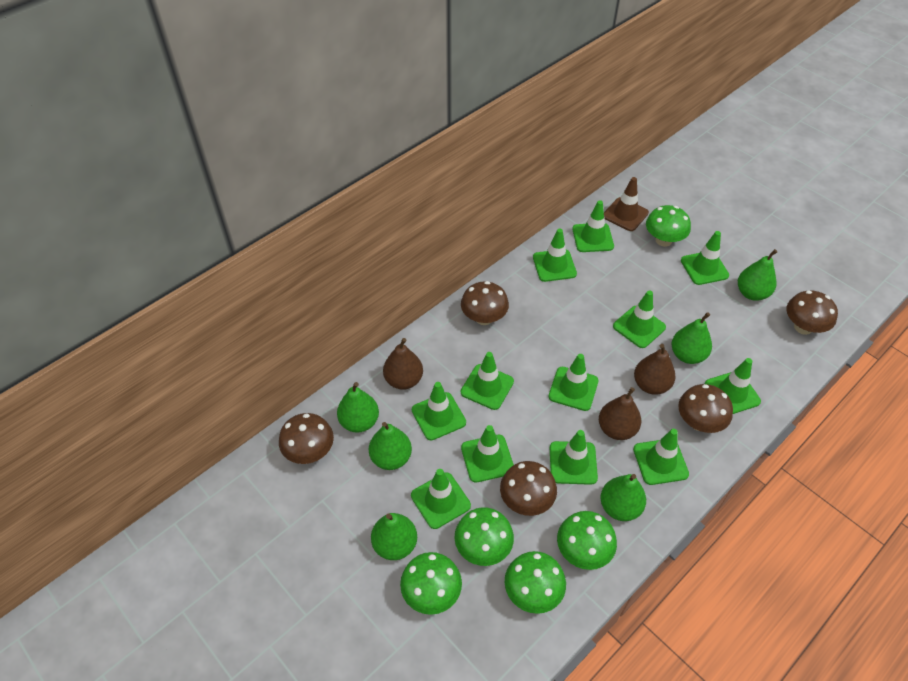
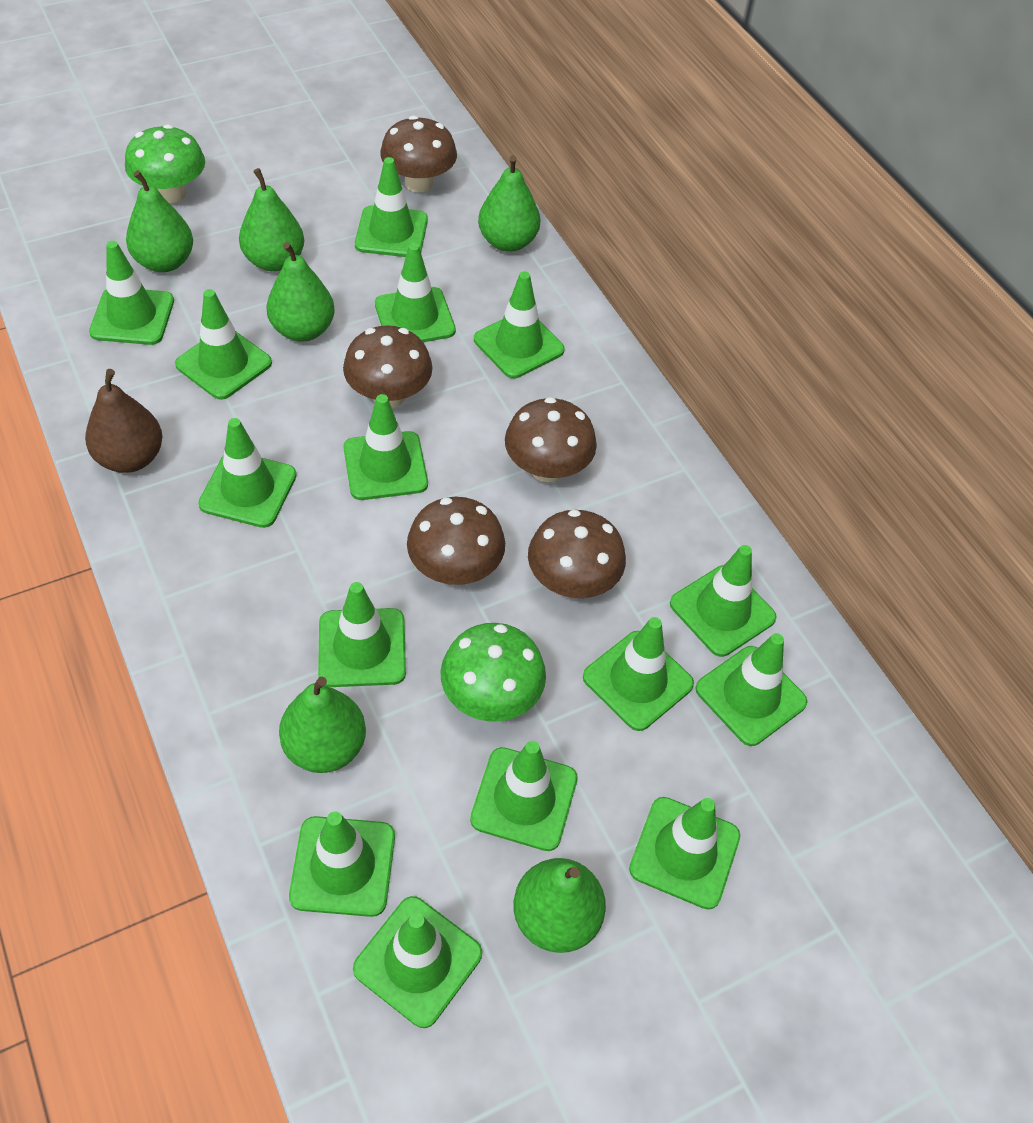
brown pear: [383,338,423,390] [599,387,641,440] [634,344,676,395] = 3 -> [85,369,163,473] = 1
brown traffic cone: [604,177,649,231] = 1 -> none = 0
green mushroom: [400,552,462,615] [455,507,514,566] [505,551,566,614] [557,511,617,570] [646,205,691,247] = 5 -> [125,124,205,203] [440,623,546,722] = 2
green traffic cone: [411,469,471,529] [412,382,466,440] [461,352,514,410] [461,425,514,483] [533,228,577,282] [548,354,599,411] [550,430,598,485] [572,200,614,252] [613,290,666,348] [633,429,689,485] [681,231,729,285] [705,358,761,414] = 12 -> [89,241,174,345] [175,289,272,400] [198,418,297,528] [289,811,395,917] [318,582,406,687] [344,394,428,500] [353,896,482,1028] [355,157,428,257] [375,243,456,342] [470,741,578,851] [474,271,565,379] [583,617,694,731] [629,797,740,909] [670,545,777,657] [695,633,808,746] = 15

